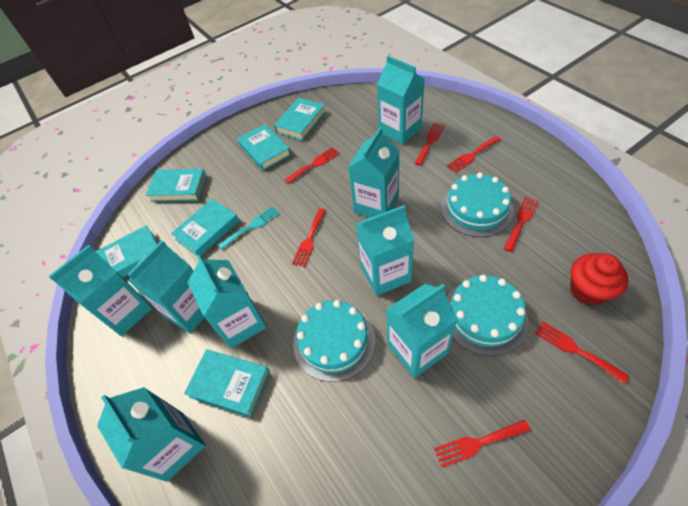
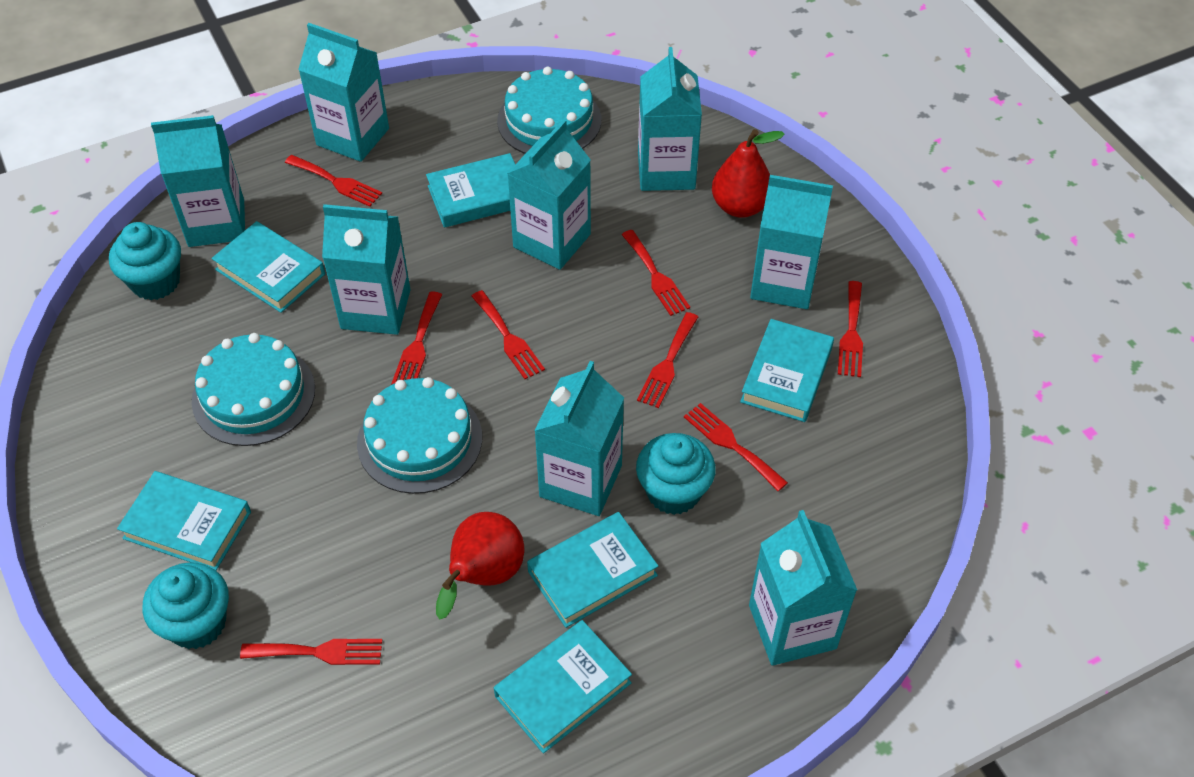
red cupcake: [570,253,628,306] = 1 -> none = 0
red fork: [285,147,340,184] [292,208,326,267] [415,123,445,166] [434,420,531,468] [447,136,500,173] [504,196,538,252] [535,321,629,384] = 7 -> [240,639,382,665] [285,155,382,207] [391,292,442,385] [471,290,545,379] [621,230,690,316] [637,312,698,408] [684,403,788,491] [838,281,863,377] = 8
red pear: none = 0 -> [436,512,524,619] [712,129,785,218] = 2
turquoise cupcake: none = 0 -> [109,222,181,300] [143,562,229,649] [636,433,716,515] = 3
turquoise fork: [218,206,280,250] = 1 -> none = 0

